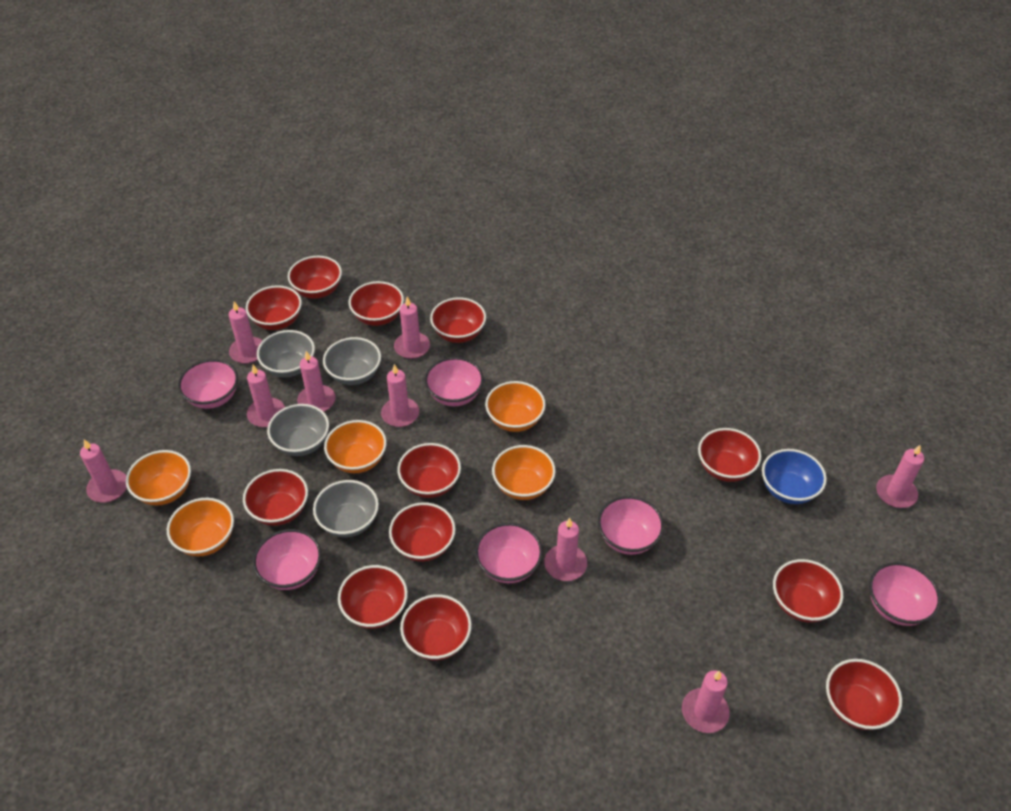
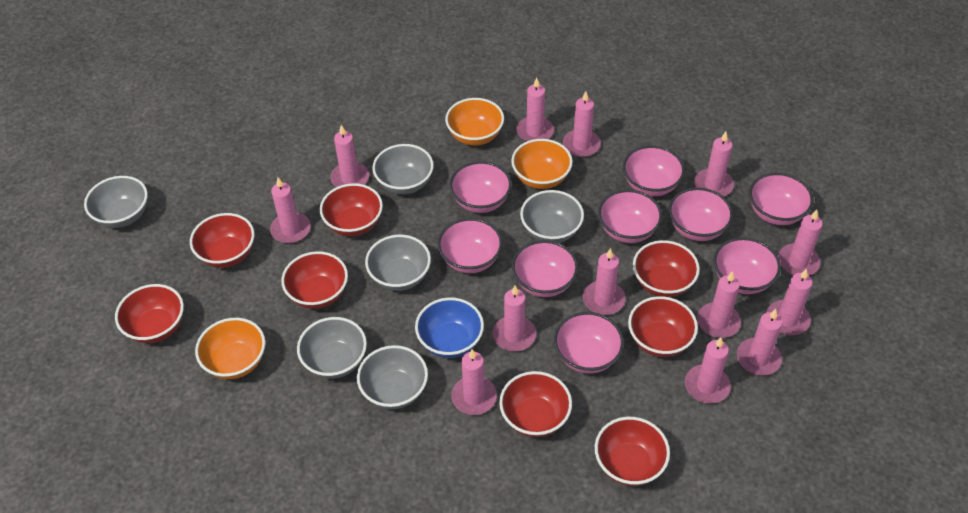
grey bowl: [257,330,315,377] [267,404,329,456] [313,480,379,537] [323,337,381,385] = 4 -> [84,176,148,228] [297,317,367,379] [357,345,428,409] [365,235,431,291] [372,144,434,194] [520,190,584,243] = 6
orange bowl: [126,450,191,505] [167,498,234,556] [324,420,387,473] [485,381,546,432] [492,445,556,500] = 5 -> [195,318,265,379] [445,98,504,145] [511,139,573,189] = 3
pink bowl: [178,359,238,409] [253,529,321,590] [425,357,484,406] [475,523,543,583] [598,496,664,555] [869,562,941,626] = 6 -> [437,218,503,273] [450,161,512,213] [512,240,578,297] [554,312,624,374] [598,190,662,243] [623,146,685,196] [669,187,733,241] [714,237,781,294] [749,173,813,225] = 9
pink candle: [80,440,127,502] [229,302,263,364] [247,365,285,427] [297,351,336,412] [381,364,419,427] [394,297,430,359] [544,518,587,581] [682,670,730,733] [876,445,924,508] = 9 -> [270,178,311,243] [330,125,369,187] [451,349,497,415] [493,286,536,351] [516,77,554,142] [563,91,601,157] [583,248,626,315] [685,337,731,403] [694,132,734,196] [697,271,741,338] [737,309,782,375] [767,268,813,335] [778,210,823,275] = 13
red bowl: [243,469,308,526] [246,285,302,330] [288,256,342,299] [338,565,408,629] [349,281,404,326] [389,502,456,562] [397,443,461,498] [400,594,472,660] [430,297,486,343] [698,428,761,482] [773,559,843,623] [826,659,902,730] = 12 -> [115,284,184,343] [190,213,255,268] [281,251,348,309] [320,183,383,236] [499,371,572,437] [595,417,670,486] [628,296,698,357] [633,240,700,297] = 8

